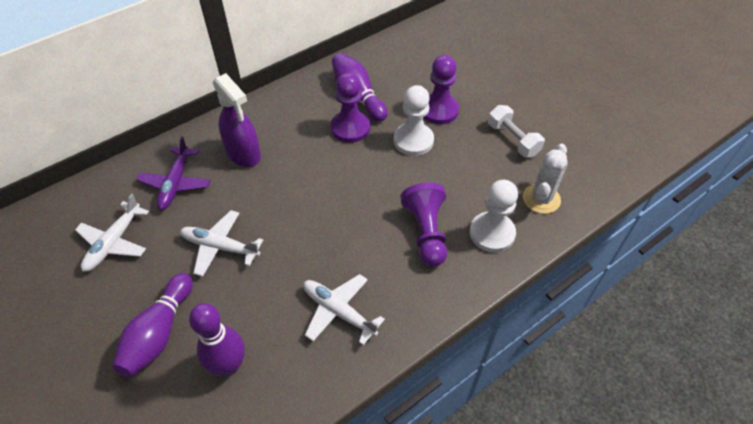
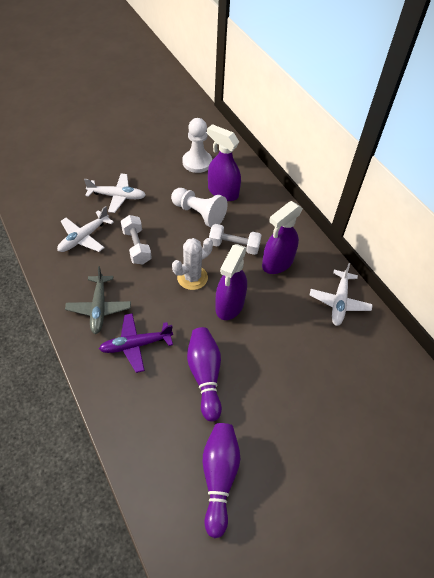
grey plane: none = 0 -> [65,266,131,334] = 1
purple bowling pin: [112,273,193,377] [189,303,245,376] [332,53,388,122] = 3 -> [187,327,222,421] [203,423,240,538] = 2
purple pawn: [331,73,370,143] [400,183,447,267] [423,55,459,125] = 3 -> none = 0
purple spray bottle: [213,73,261,167] = 1 -> [207,124,241,201] [215,244,247,320] [262,201,303,274] = 3
white dumbbell: [488,105,545,157] = 1 -> [121,215,152,265] [209,224,262,255] = 2

